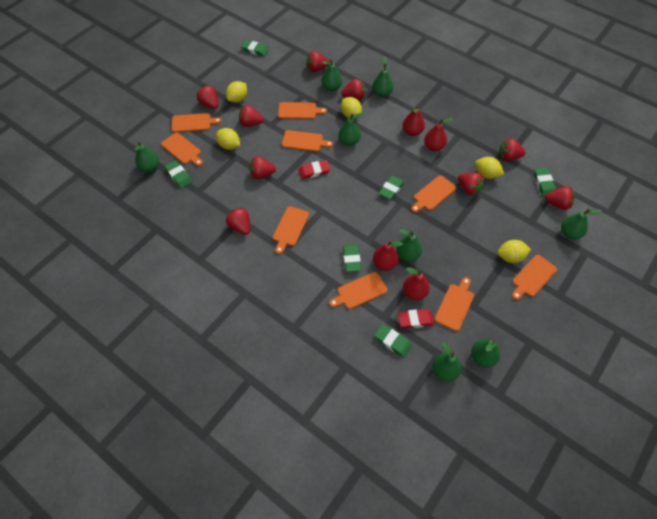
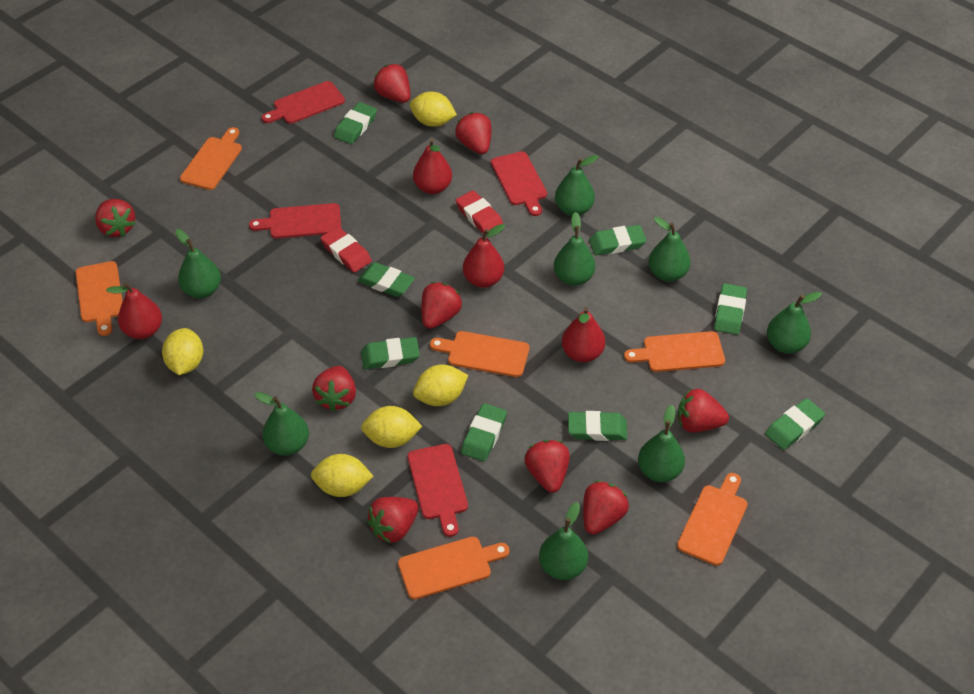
green eraser: [165,160,192,188] [241,40,269,57] [343,245,361,272] [374,324,412,358] [379,176,404,199] [534,168,556,197] = 6 -> [334,102,377,144] [357,262,415,297] [361,337,420,369] [461,403,507,461] [568,411,628,441] [589,225,646,255] [714,283,747,335] [765,398,825,450] = 8
orange cutting board: [161,132,203,166] [171,113,222,133] [273,206,309,254] [278,102,327,119] [282,130,333,152] [329,272,388,309] [411,175,456,213] [434,277,474,331] [512,255,557,300] = 9 -> [75,261,123,336] [180,127,242,190] [398,537,510,599] [430,331,529,377] [624,331,725,372] [677,473,748,566] = 6
red cutting board: none = 0 -> [249,203,341,239] [262,81,345,124] [407,444,468,537] [491,151,547,216] = 4

